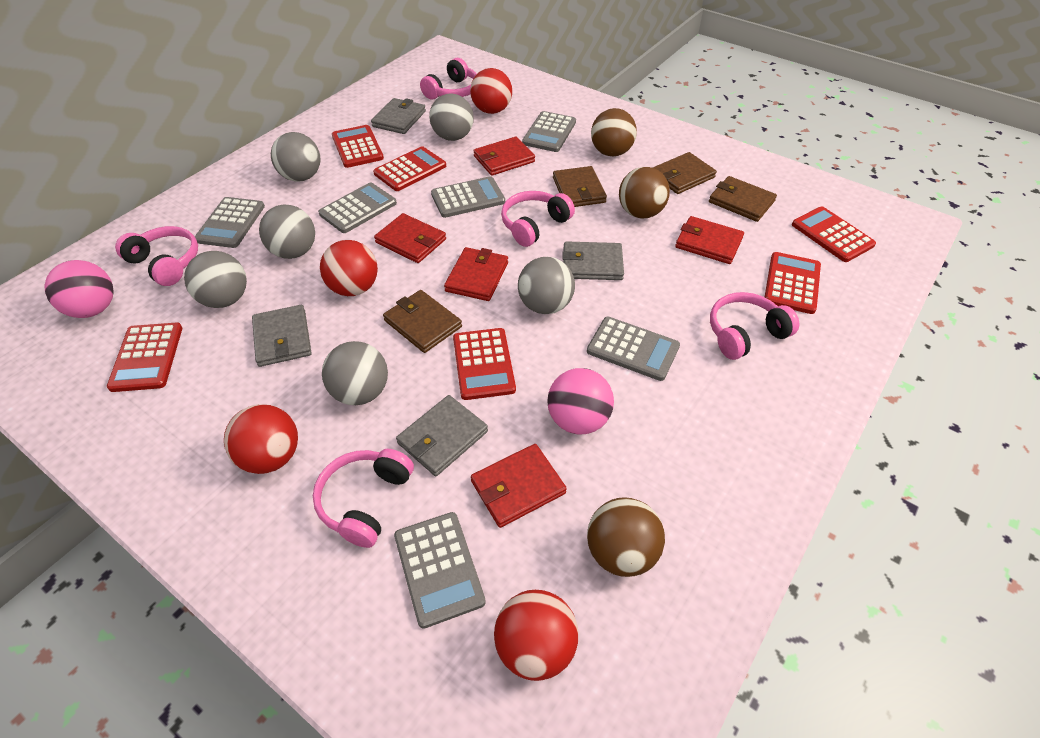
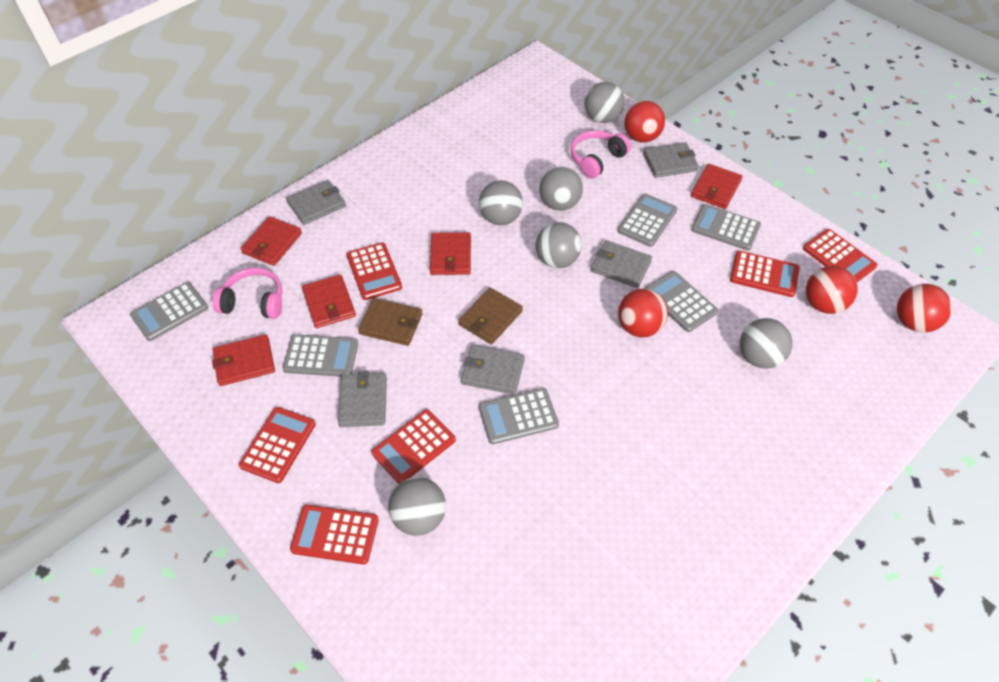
brown ball: [587,497,665,577] [591,108,637,156] [619,167,670,218] = 3 -> none = 0
brown wallet: [383,290,462,353] [553,166,607,207] [653,152,717,194] [709,176,777,222] = 4 -> [358,298,423,346] [458,287,523,345] = 2
grey wallet: [252,305,311,367] [371,98,426,134] [396,395,488,476] [562,241,624,280] = 4 -> [286,180,346,225] [338,371,387,427] [461,345,525,395] [591,240,652,288] [643,142,699,178] = 5
pink ball: [44,260,114,318] [547,368,614,435] = 2 -> none = 0
pink headphones: [115,226,198,286] [313,449,414,548] [420,58,477,100] [501,191,575,247] [710,292,799,360] = 5 -> [213,268,283,319] [571,130,631,179] = 2

